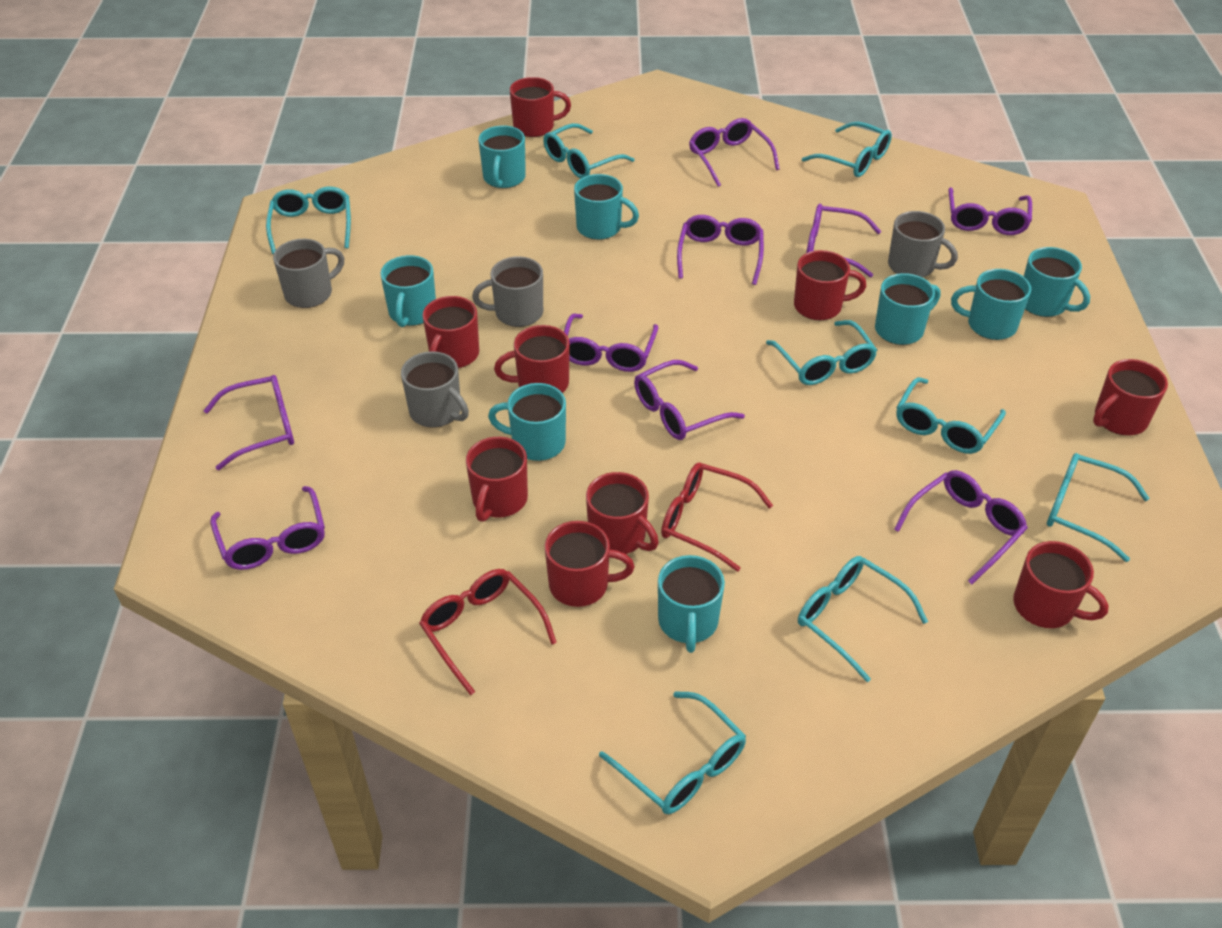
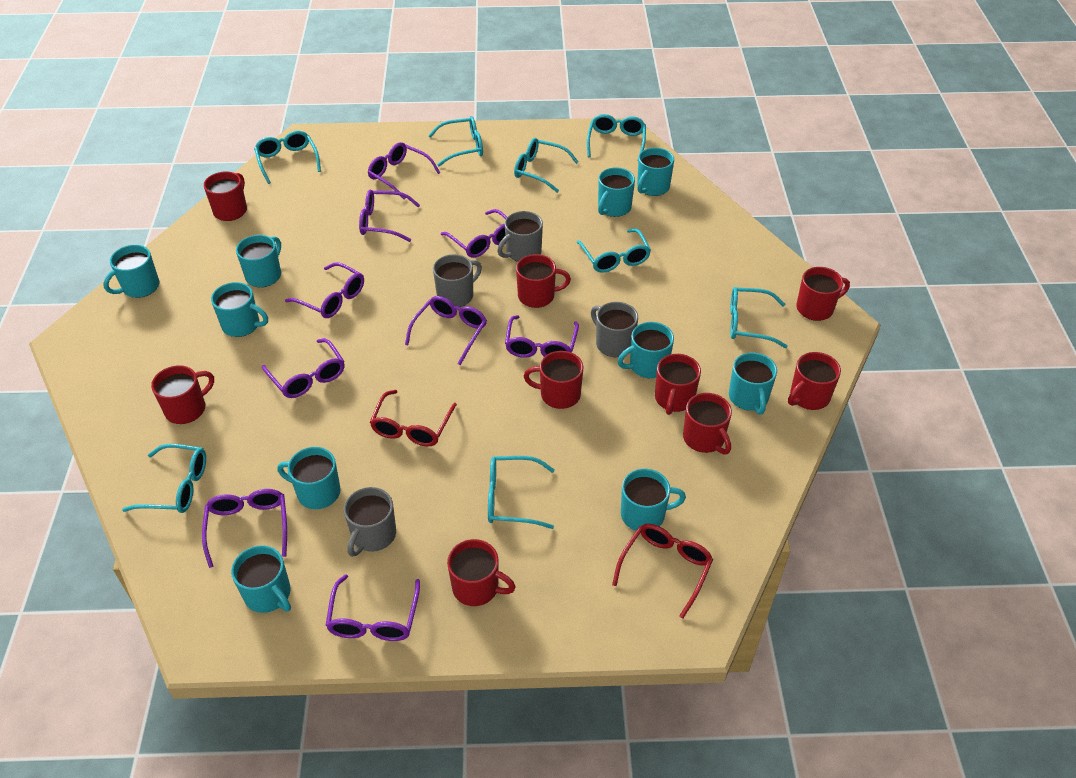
turquoise mug: [380,255,436,327] [478,126,526,188] [488,383,566,461] [574,174,639,240] [658,555,725,653] [875,273,940,345] [951,269,1031,340] [1024,247,1090,317] = 8 -> [103,245,159,298] [211,282,268,337] [231,545,291,613] [236,235,281,287] [277,447,341,509] [598,167,635,217] [617,322,674,378] [621,469,686,531] [637,148,674,196] [729,352,777,415] = 10

